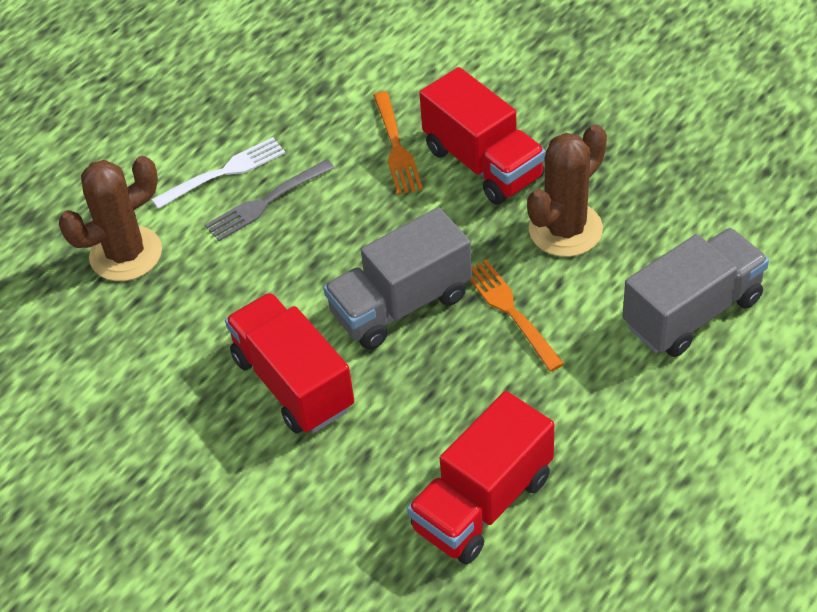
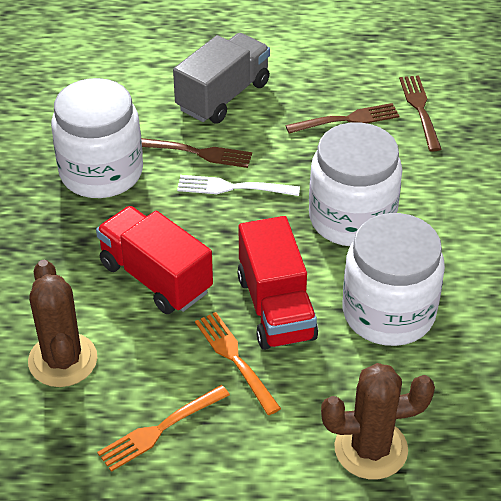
brown fork: none = 0 -> [141,138,252,168] [285,103,400,134] [399,75,441,151] = 3
grey fork: [205,159,335,241] = 1 -> none = 0
grey truck: [323,207,472,350] [623,228,769,357] = 2 -> [173,33,270,124] = 1
red truck: [225,293,354,434] [407,391,554,564] [419,67,546,205] = 3 -> [96,206,213,314] [237,216,318,350] = 2
white jar: none = 0 -> [51,78,143,198] [309,122,402,246] [343,213,445,346] = 3

